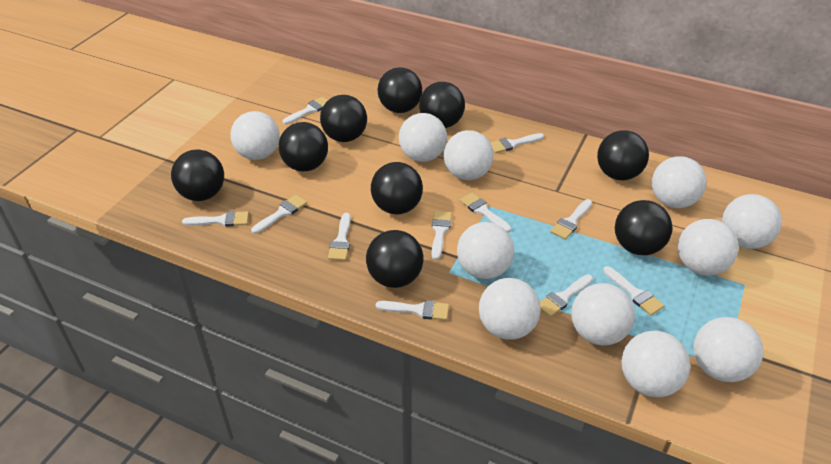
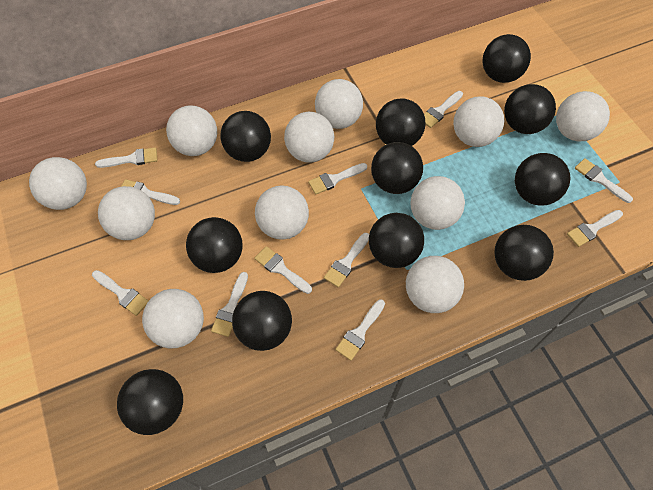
black ball: [171,150,224,201] [279,122,328,171] [320,95,367,142] [366,230,424,288] [371,162,423,214] [377,67,422,113] [419,82,465,128] [597,130,649,180] [615,200,672,255] = 9 -> [117,369,183,435] [186,217,243,273] [221,111,271,162] [232,291,292,351] [369,213,424,268] [371,142,423,194] [376,98,426,146] [483,34,531,83] [494,225,554,281] [504,84,556,134] [515,153,570,206] = 11

